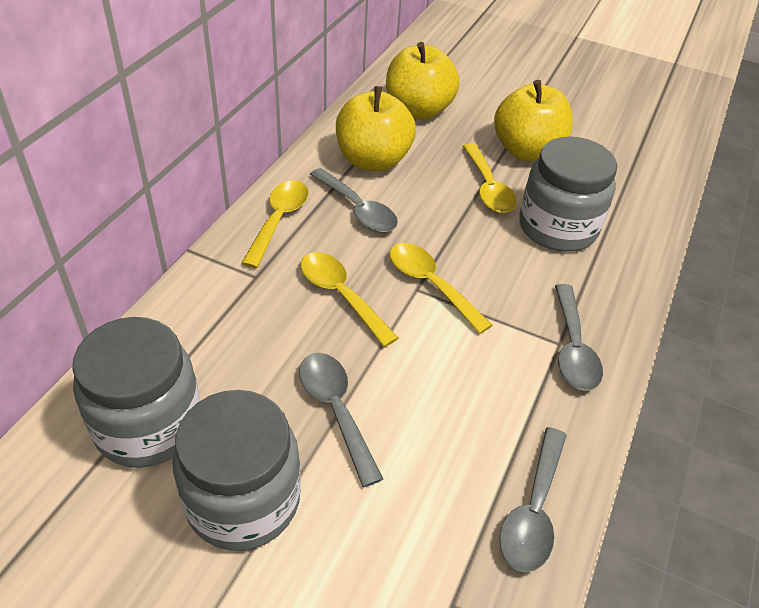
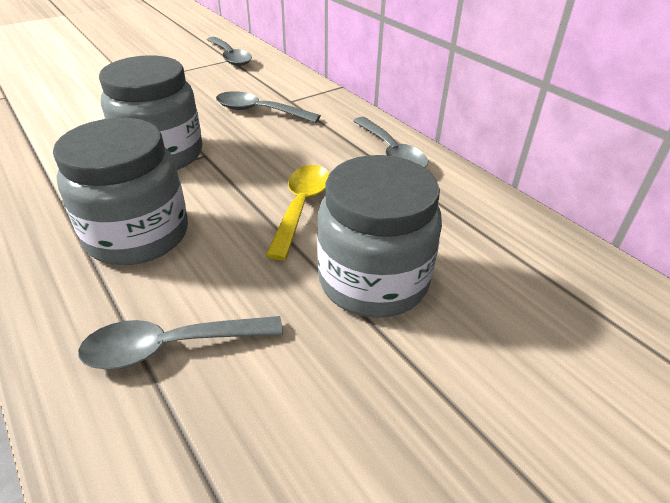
yellow apple: [336,86,416,172] [386,42,460,120] [494,80,573,161] = 3 -> none = 0
yellow spoon: [241,180,308,268] [301,252,398,347] [390,243,492,334] [463,143,516,213] = 4 -> [266,165,329,260] = 1

